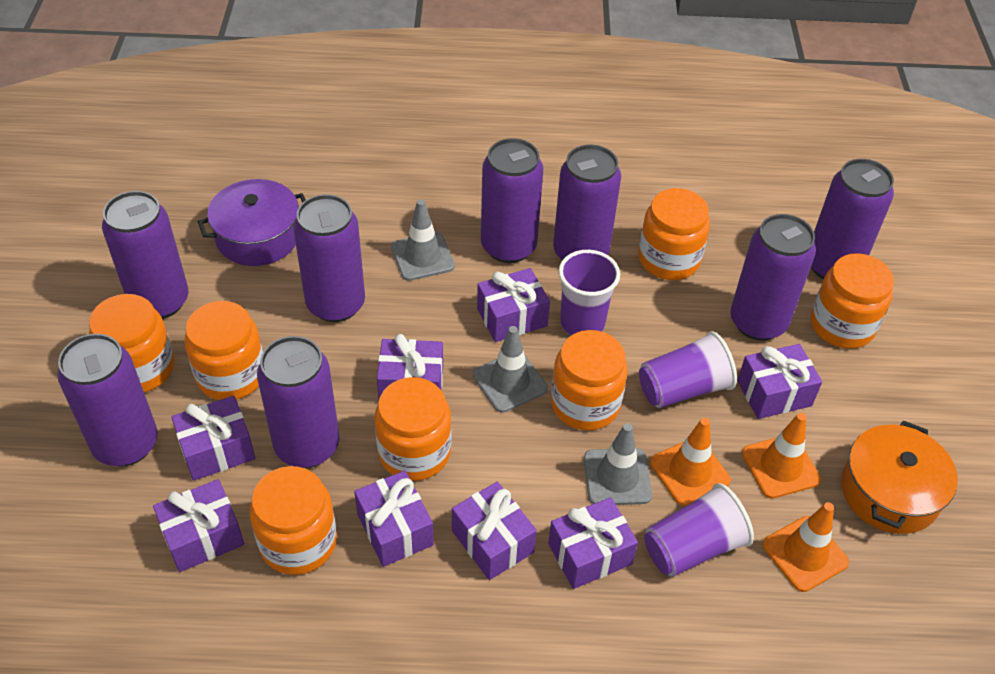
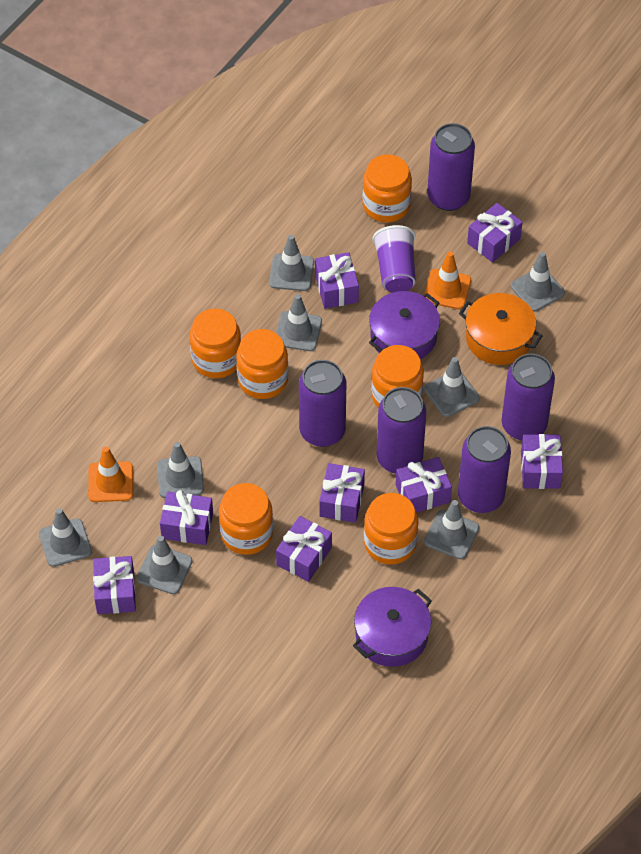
grey traffic cone: [391,199,455,281] [473,326,548,413] [584,423,652,505] = 3 -> [39,508,92,567] [137,535,192,594] [157,442,204,498] [269,235,314,291] [276,294,322,351] [424,357,479,417] [424,500,479,559] [511,252,565,312] = 8
orange jar: [89,294,175,392] [185,301,263,400] [250,466,337,575] [374,377,451,481] [551,330,627,430] [638,188,710,280] [811,253,894,349] = 7 -> [190,309,241,378] [219,483,273,555] [236,329,288,399] [363,154,412,223] [364,493,418,565] [371,345,424,408] = 6
orange traffic cone: [650,418,731,506] [742,413,821,499] [762,502,849,592] = 3 -> [88,447,133,502] [424,252,471,309] = 2
purple can: [57,334,157,467] [102,191,188,319] [257,336,340,468] [293,194,365,322] [481,138,543,263] [553,145,621,260] [730,214,816,341] [811,159,894,280] = 8 -> [299,360,347,447] [377,387,427,474] [427,123,475,211] [458,426,511,513] [501,354,555,441] = 5
purple cup: [559,250,620,335] [639,331,737,408] [644,483,754,577] = 3 -> [372,225,416,292] = 1
purple pot: [198,179,306,266] = 1 -> [353,587,432,667] [369,291,440,359] = 2

